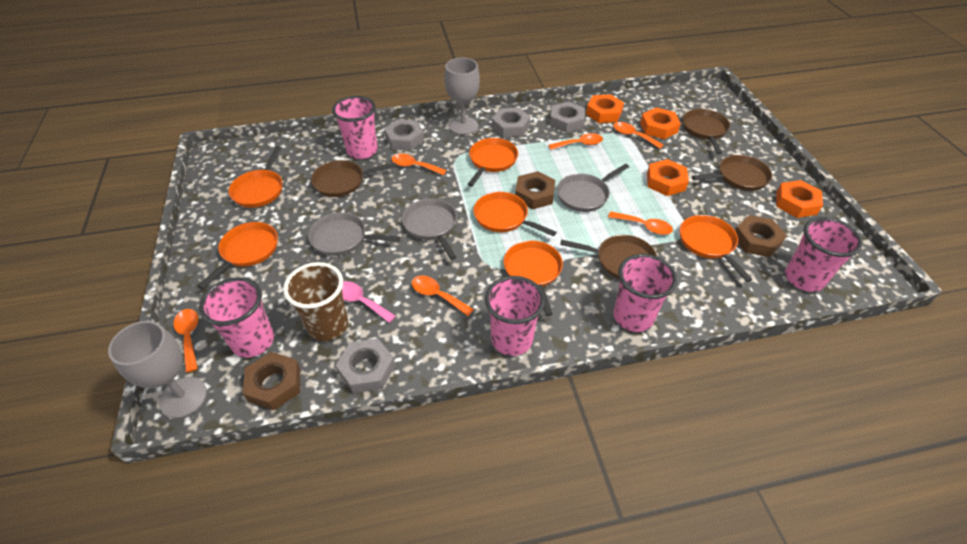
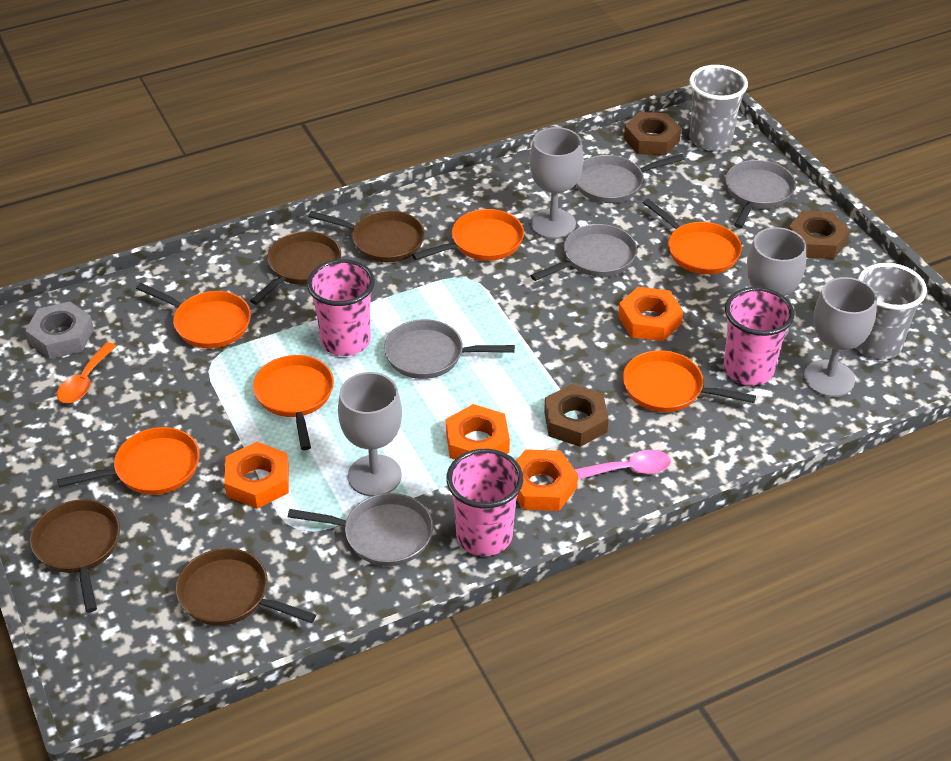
brown cup: [283,262,348,341] = 1 -> none = 0
grey cup: none = 0 -> [689,65,748,151] [856,263,927,360] = 2
grey goblet: [108,321,207,418] [444,58,480,135] = 2 -> [338,372,402,496] [529,127,583,239] [747,227,806,340] [804,277,877,397] = 4
grey nut: [336,339,395,393] [384,119,424,150] [492,108,530,137] [550,102,585,133] = 4 -> [25,302,94,359] = 1
grey pan: [308,212,400,256] [402,198,457,260] [557,164,629,212] = 3 -> [288,493,433,566] [384,319,515,379] [531,224,637,281] [576,154,684,203] [725,160,796,228] = 5
orange spoon: [173,309,198,373] [392,154,446,175] [412,276,474,316] [549,133,603,150] [608,211,673,235] [613,122,663,149] = 6 -> [57,342,116,403] = 1
pink cup: [199,277,274,358] [332,96,378,159] [485,276,545,356] [614,254,677,332] [785,217,863,292] = 5 -> [307,259,375,356] [446,449,523,556] [724,287,794,386] = 3

